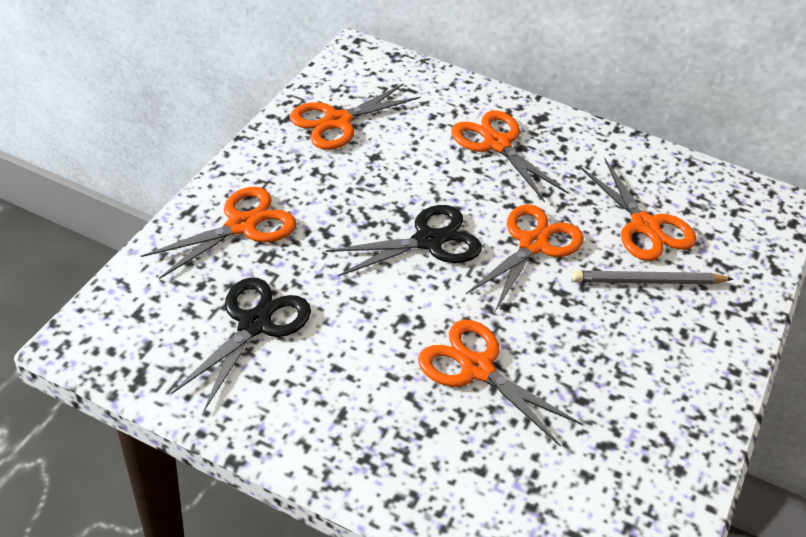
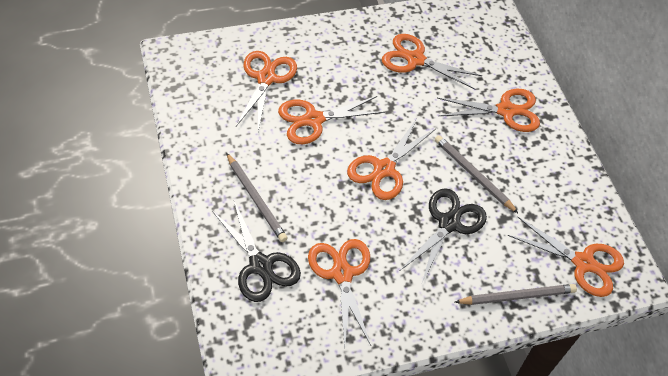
grey pencil: [572,271,733,284] = 1 -> [226,153,288,242] [435,135,518,213] [455,284,577,305] = 3
orange scissors: [141,187,297,279] [290,83,421,150] [418,320,582,447] [451,111,568,203] [466,204,584,311] [579,158,696,261] = 6 -> [236,51,297,131] [278,96,385,144] [308,239,371,348] [347,120,435,200] [382,34,482,90] [437,89,540,132] [508,217,624,297] = 7

